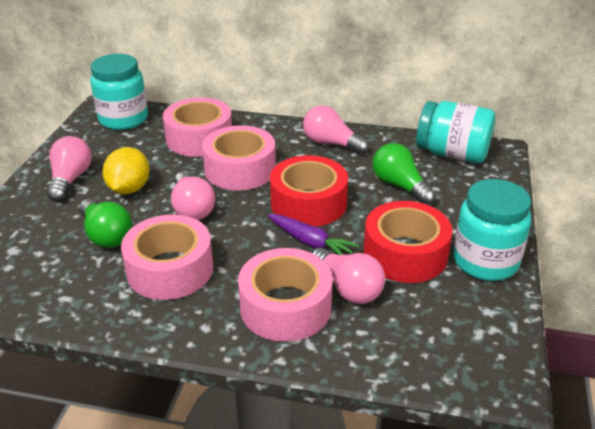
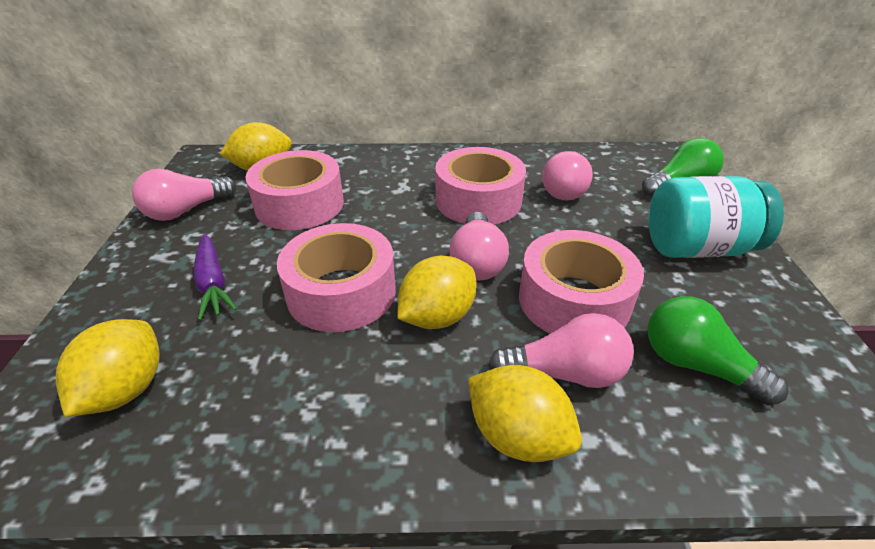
red tape: [270,155,348,227] [363,201,453,283] = 2 -> none = 0
turquoise jar: [90,54,148,130] [416,101,495,163] [453,179,531,281] = 3 -> [649,176,784,258] = 1
yellow lemon: [103,147,149,194] = 1 -> [56,319,160,417] [220,122,292,171] [397,256,476,329] [468,365,582,462] = 4

